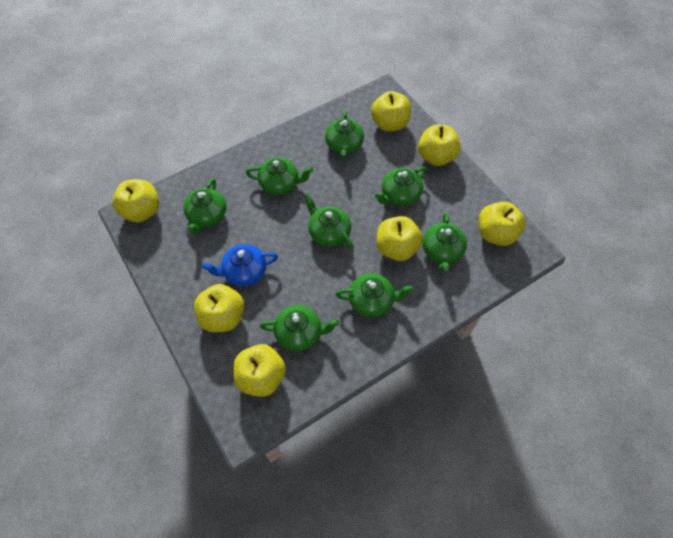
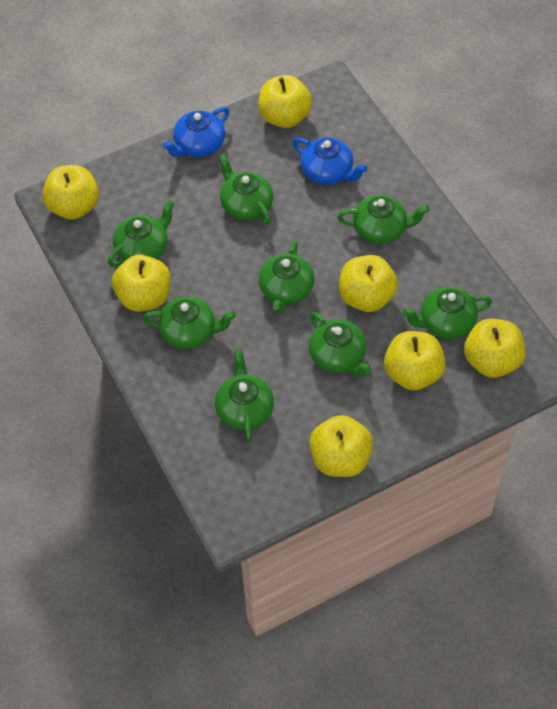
blue teapot: [202,244,278,286] = 1 -> [163,107,229,157] [292,137,368,185] = 2

